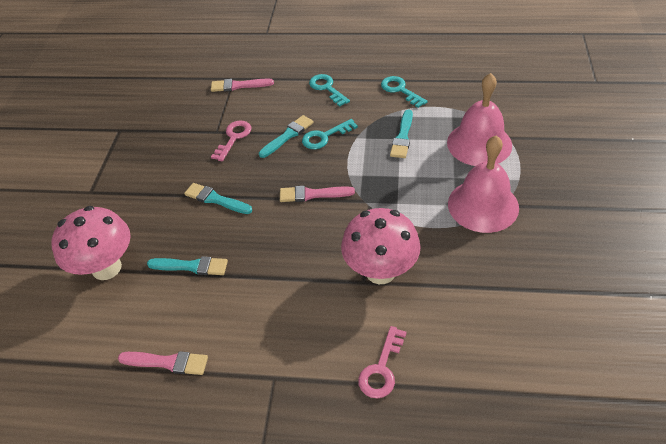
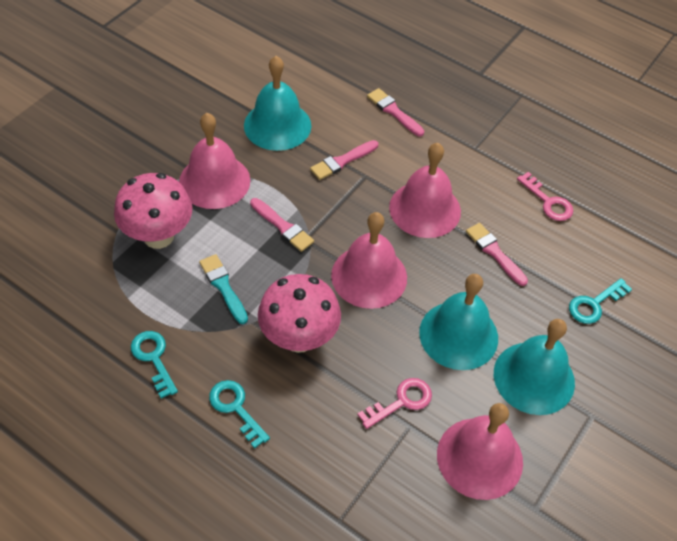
pink bell: [447,73,512,166] [448,135,519,233] = 2 -> [179,113,251,209] [331,212,407,309] [389,143,461,238] [437,403,523,500] = 4
pink brush: [118,351,208,375] [211,79,274,92] [280,186,355,202] = 3 -> [250,198,314,252] [310,140,378,180] [367,88,424,136] [466,223,528,286] = 4
turquoise bell: none = 0 -> [244,56,311,151] [419,274,498,370] [494,319,575,415] = 3
turquoise brush: [147,256,228,275] [184,183,252,214] [259,115,314,158] [390,110,413,158] = 4 -> [199,254,248,324] = 1

